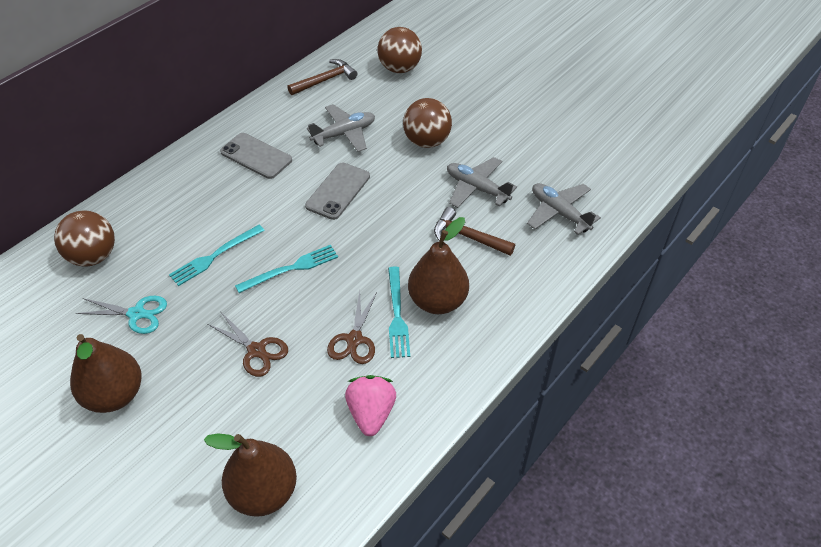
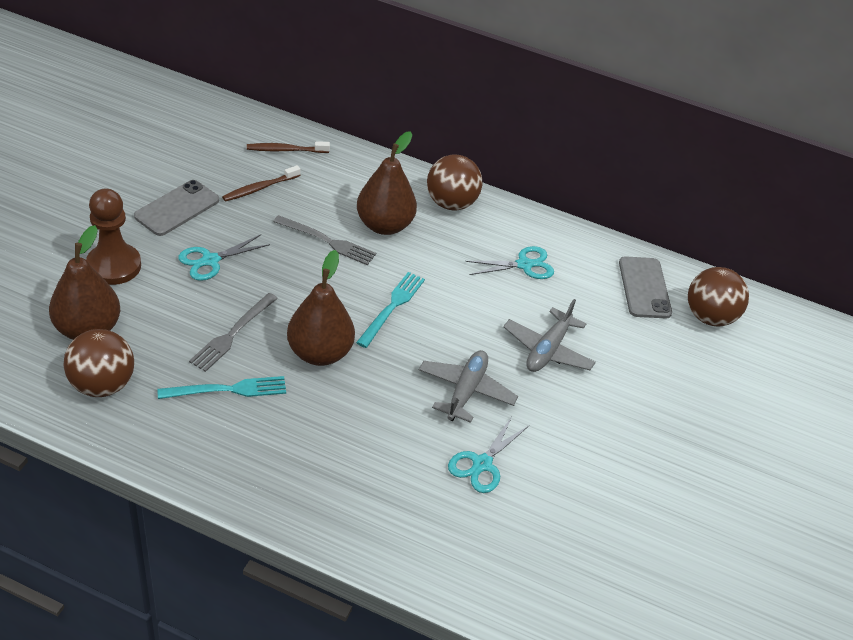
brown hammer: [288,59,357,95] [434,207,515,256] = 2 -> none = 0
brown pawn: none = 0 -> [86,188,141,285] = 1
brown scissors: [207,312,288,377] [327,292,377,364] = 2 -> none = 0
brown toothbrush: none = 0 -> [222,165,301,202] [247,141,330,153] = 2
grey fork: none = 0 -> [189,293,278,372] [273,215,376,265] = 2
grey plane: [307,104,375,152] [447,157,517,208] [527,183,601,235] = 3 -> [419,350,518,423] [503,299,596,372] = 2
pink strawberry: [345,375,396,436] = 1 -> none = 0
turquoise fork: [169,225,265,286] [235,245,338,293] [388,266,410,358] = 3 -> [157,376,286,399] [356,272,425,348] = 2
turquoise scissors: [76,296,167,334] = 1 -> [178,235,270,281] [448,417,529,493] [465,246,554,279] = 3

